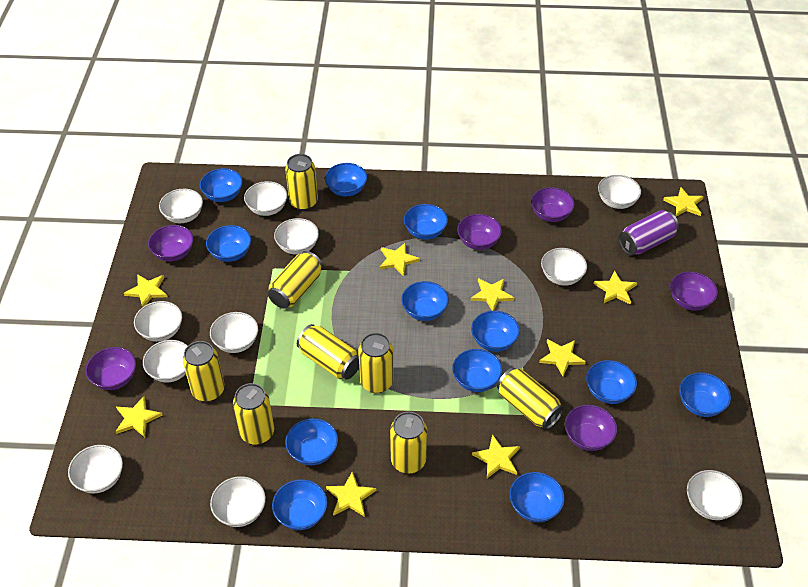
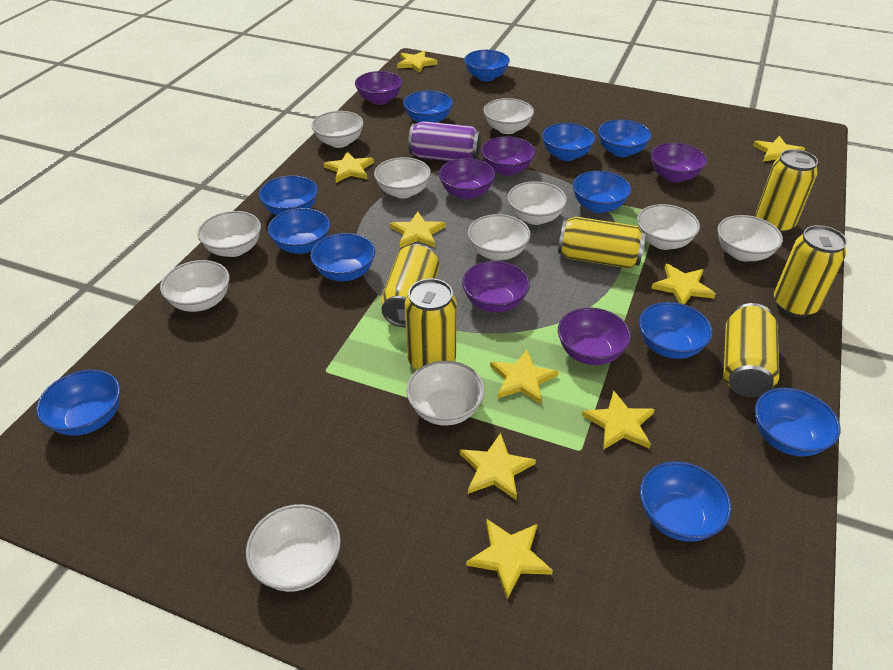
yellow can: [183,341,225,402] [233,383,274,445] [268,251,323,309] [285,154,318,211] [297,324,359,379] [358,333,394,393] [390,412,427,474] [497,368,564,430] = 8 -> [381,244,439,327] [405,279,457,370] [558,217,646,269] [724,303,779,397] [755,149,818,234] [774,225,847,318] = 6

